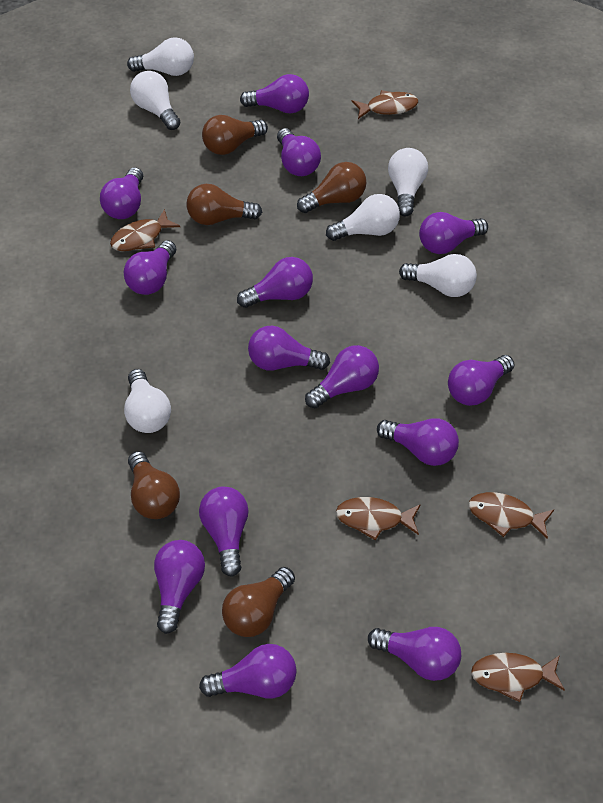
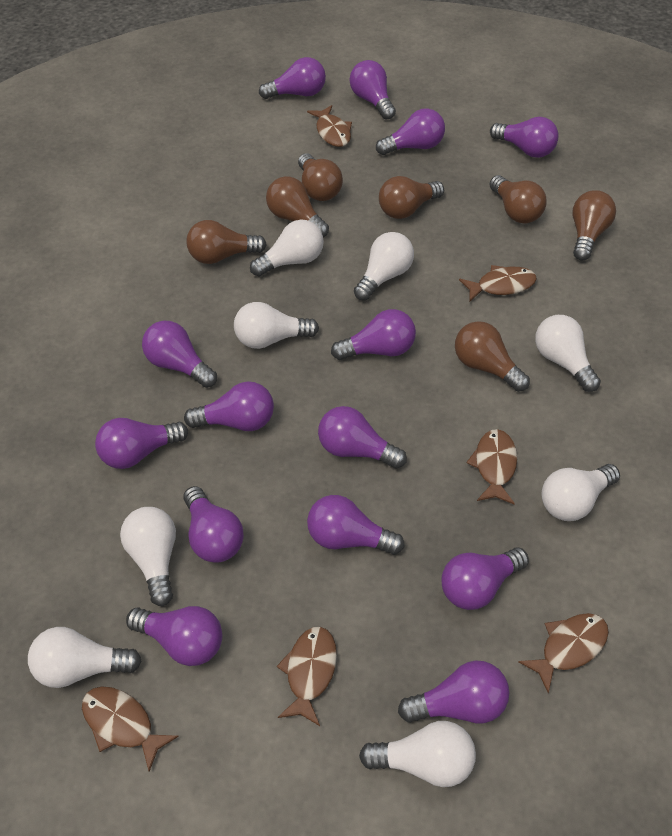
brown fish: [110,209,180,251] [336,497,421,541] [352,90,418,119] [469,492,554,539] [471,653,565,702] = 5 -> [82,687,179,772] [277,627,337,726] [307,105,352,147] [459,265,537,302] [466,429,517,504] [519,613,609,693] = 6
brown light bulb: [128,451,180,519] [186,184,262,225] [202,115,268,155] [222,567,295,637] [297,162,366,213] = 5 -> [186,220,267,264] [266,176,329,237] [298,153,343,201] [379,176,444,219] [455,321,530,392] [489,175,547,223] [573,190,616,261] = 7
white light bulb: [124,369,171,433] [127,37,194,76] [130,71,181,130] [326,194,400,241] [388,148,428,217] [399,254,477,297] = 6 -> [28,627,142,688] [120,507,176,606] [234,302,319,349] [250,220,324,277] [354,232,414,301] [359,721,476,787] [535,315,601,392] [541,464,620,521] = 8

